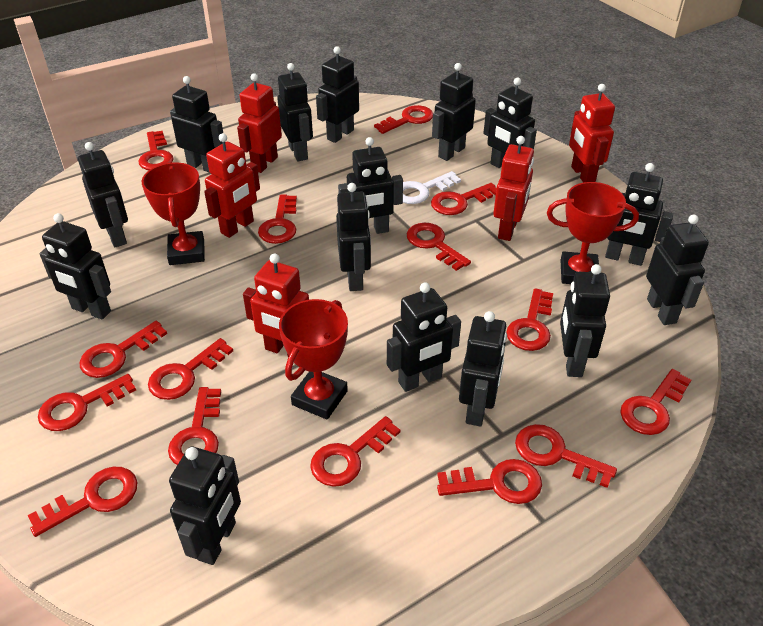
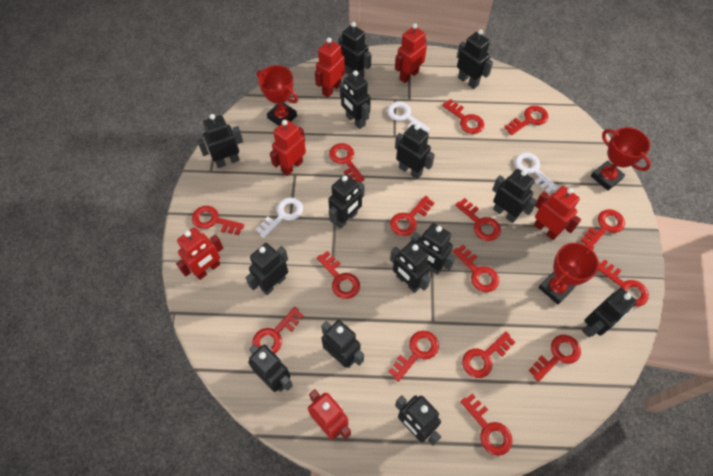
black robot: [39,213,111,320] [78,142,128,247] [169,447,241,565] [170,76,223,173] [277,63,313,161] [316,46,359,143] [336,183,371,291] [338,137,403,234] [387,282,461,392] [432,63,476,161] [459,311,507,427] [483,77,537,168] [560,264,610,377] [605,163,673,266] [646,215,709,325] = 15 -> [197,114,243,168] [246,243,288,295] [248,344,293,392] [321,320,364,368] [328,174,365,229] [338,22,371,78] [339,70,371,129] [390,241,431,293] [395,124,435,179] [395,395,441,446] [411,223,456,275] [457,29,493,89] [492,169,537,223] [582,288,637,337] = 14
red robot: [204,133,260,238] [237,73,282,173] [243,253,309,357] [493,136,534,241] [569,84,615,183] = 5 -> [176,227,223,280] [270,120,306,176] [308,389,351,440] [315,37,345,97] [395,23,427,83] [534,186,581,240] = 6
white key: [403,171,461,204] = 1 -> [256,197,303,238] [387,102,430,132] [515,152,558,193] = 3

